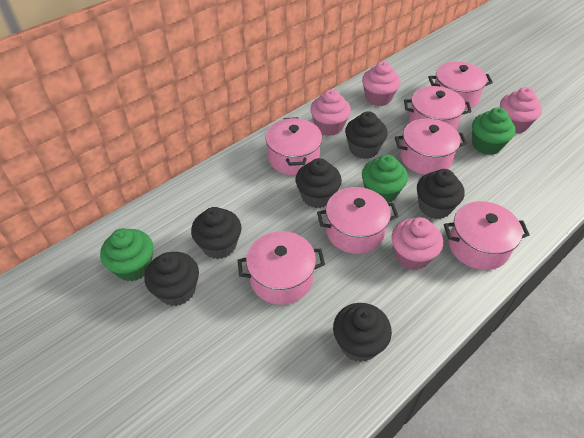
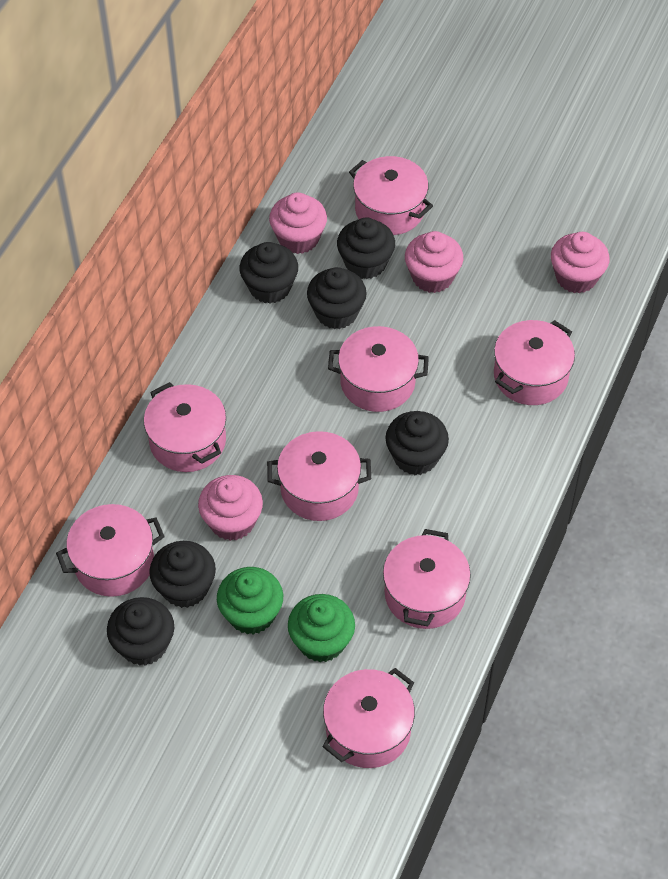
green cupcake: [100,228,153,281] [362,154,408,203] [472,107,516,155] = 3 -> [217,567,283,634] [288,594,355,662] = 2
pink pot: [237,231,325,305] [265,117,322,175] [317,187,399,254] [395,118,467,175] [404,86,472,130] [428,62,493,110] [444,201,530,270] = 7 -> [56,504,165,597] [144,382,226,472] [267,431,371,521] [322,668,415,768] [328,326,429,412] [349,156,433,235] [383,529,471,629] [494,320,575,405] = 8

